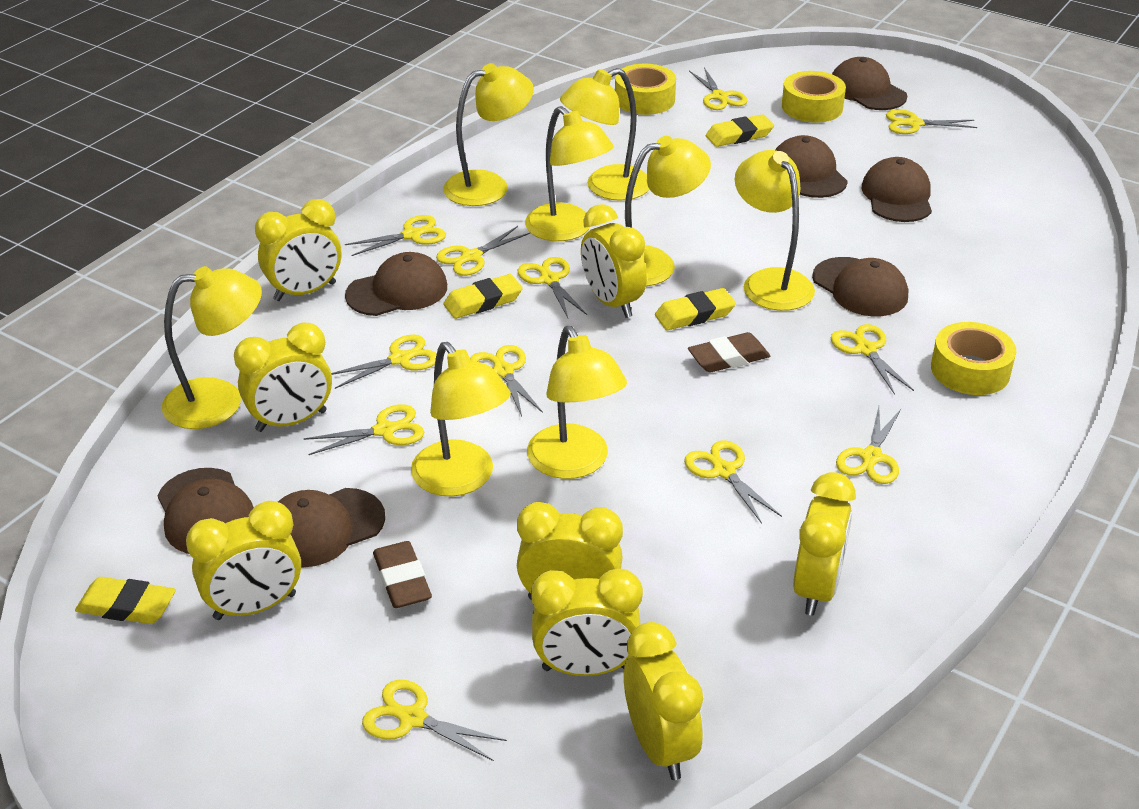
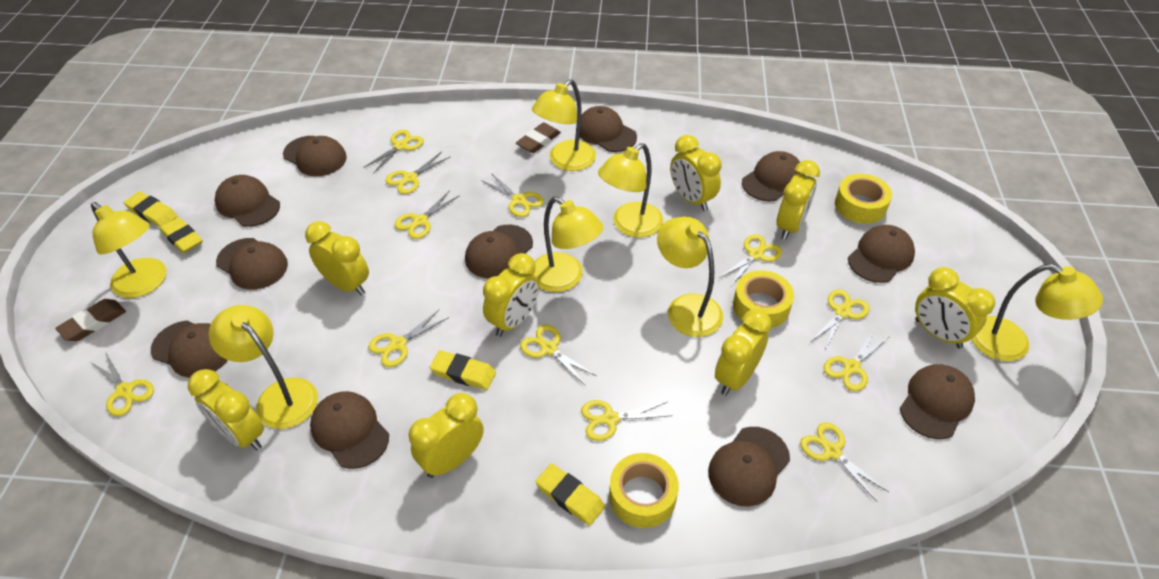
brown cap: [157,468,254,554] [278,488,385,568] [345,252,447,316] [775,135,848,198] [812,257,908,316] [832,57,907,110] [862,157,932,222] = 7 -> [151,321,228,378] [215,175,280,227] [216,238,288,290] [283,136,347,176] [310,391,389,469] [465,225,533,278] [579,106,637,152] [708,427,790,507] [742,151,803,201] [848,225,915,283] [900,364,975,439] = 11
yellow lamp: [162,266,262,429] [411,342,511,496] [443,63,534,206] [525,106,614,241] [527,326,627,479] [560,68,649,201] [625,136,711,286] [735,150,815,311] = 8 -> [91,202,167,298] [209,305,318,429] [532,79,596,171] [533,196,603,292] [598,143,663,237] [657,217,723,337] [971,264,1103,362] = 7

